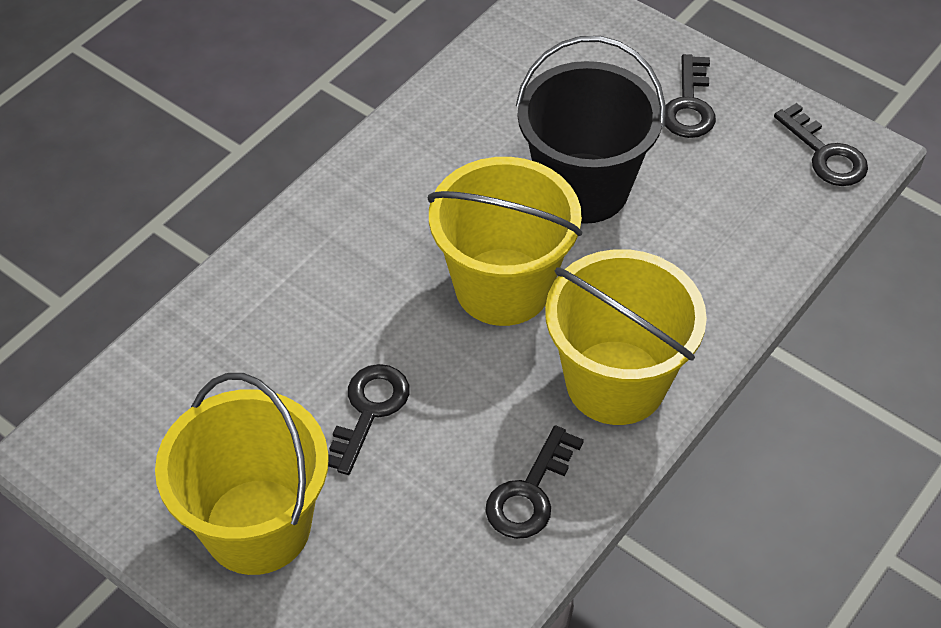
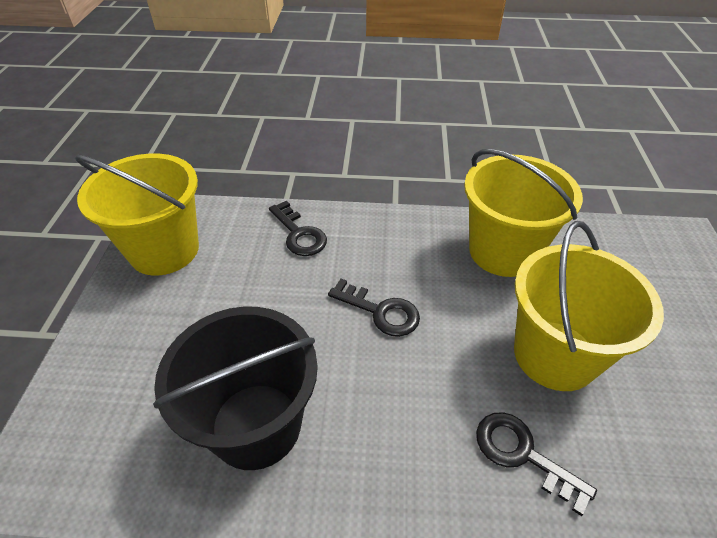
black key: [328,364,410,475] [485,425,584,539] [665,54,716,138] [774,103,868,186] = 4 -> [269,201,327,256] [328,279,420,337] [476,412,597,516] = 3

